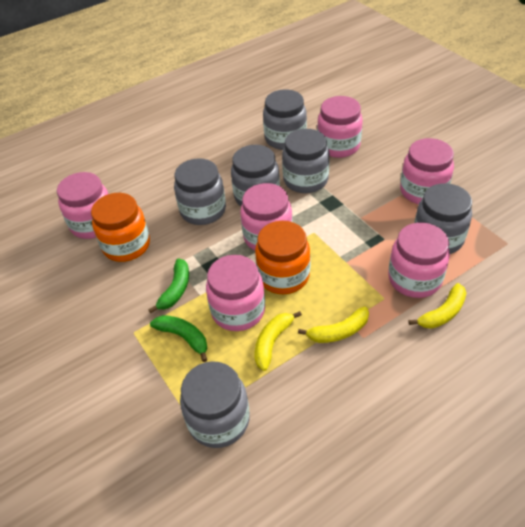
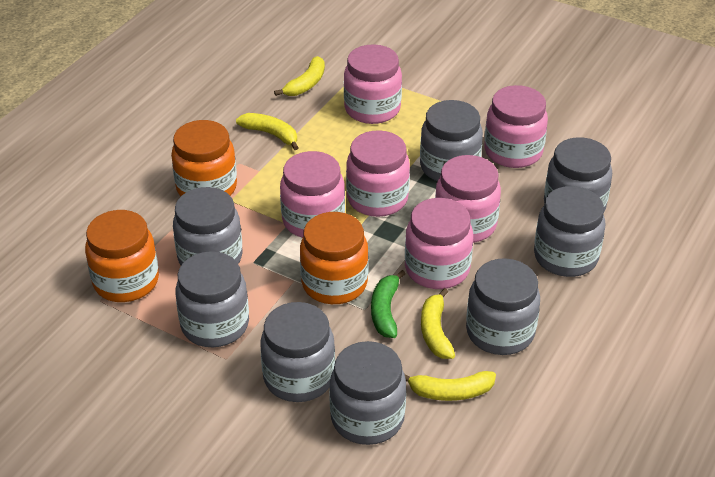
green banana: [148,258,189,313] [150,315,207,362] = 2 -> [371,270,405,338] = 1
grey jar: [174,158,226,225] [180,361,250,448] [231,145,280,206] [263,89,307,150] [282,129,330,193] [414,183,472,254] = 6 -> [173,187,243,265] [175,251,249,347] [260,302,335,402] [329,341,406,445] [420,100,483,181] [466,258,540,355] [534,186,606,277] [544,137,612,211] = 8
orange jar: [91,193,150,262] [255,221,310,294] = 2 -> [85,210,159,302] [171,120,237,197] [300,212,369,304] = 3
yellow banana: [255,311,302,371] [298,307,369,343] [408,283,466,329] = 3 -> [236,113,299,150] [274,56,325,96] [405,371,496,401] [421,288,455,359] = 4

